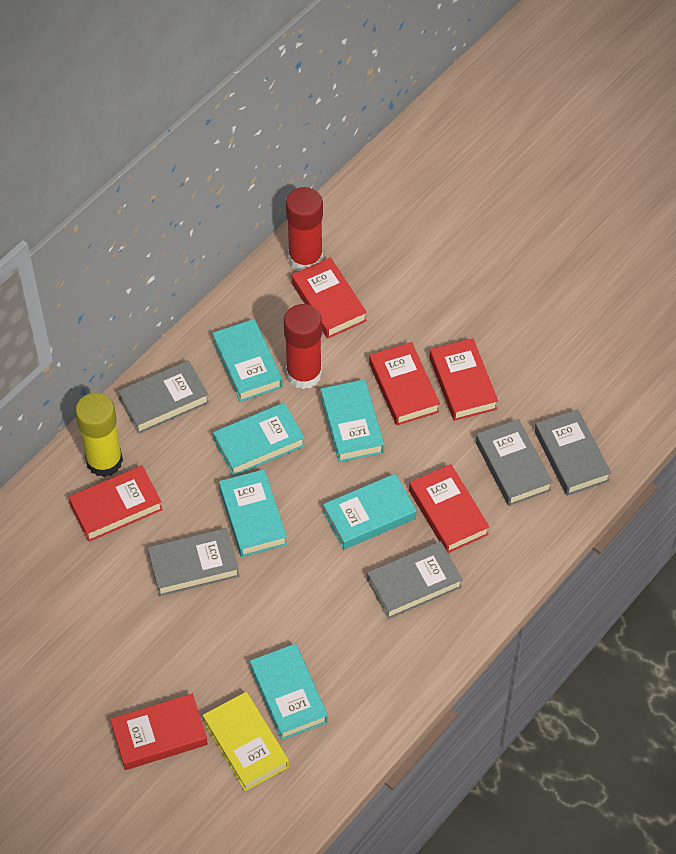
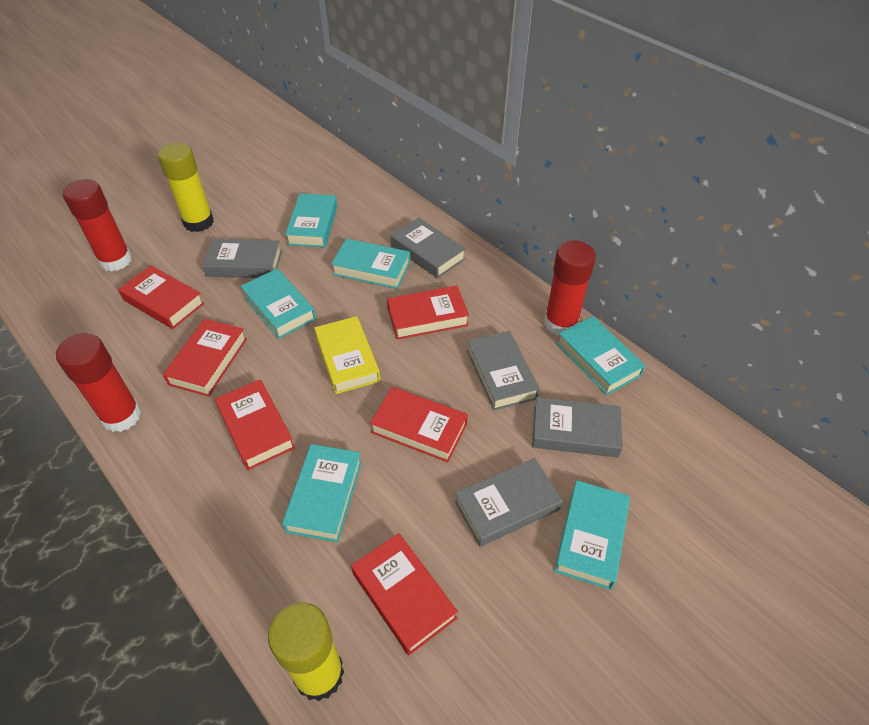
red glue stick: [284,304,322,389] [286,187,323,271] = 2 -> [56,333,141,432] [63,179,132,272] [544,241,596,336] = 3
yellow glue stick: [75,393,123,477] = 1 -> [158,143,214,232] [268,602,344,701] = 2

